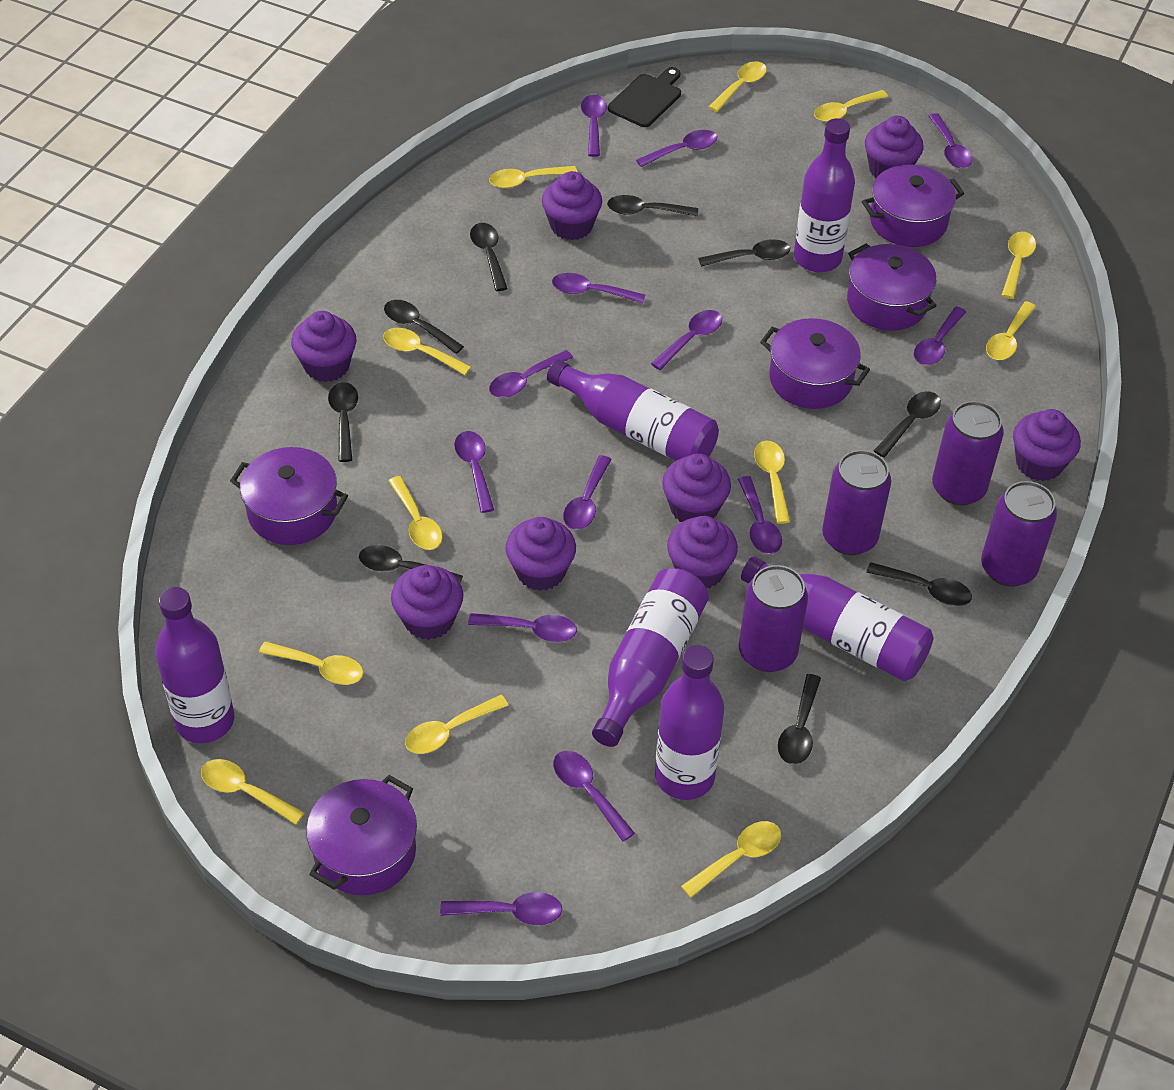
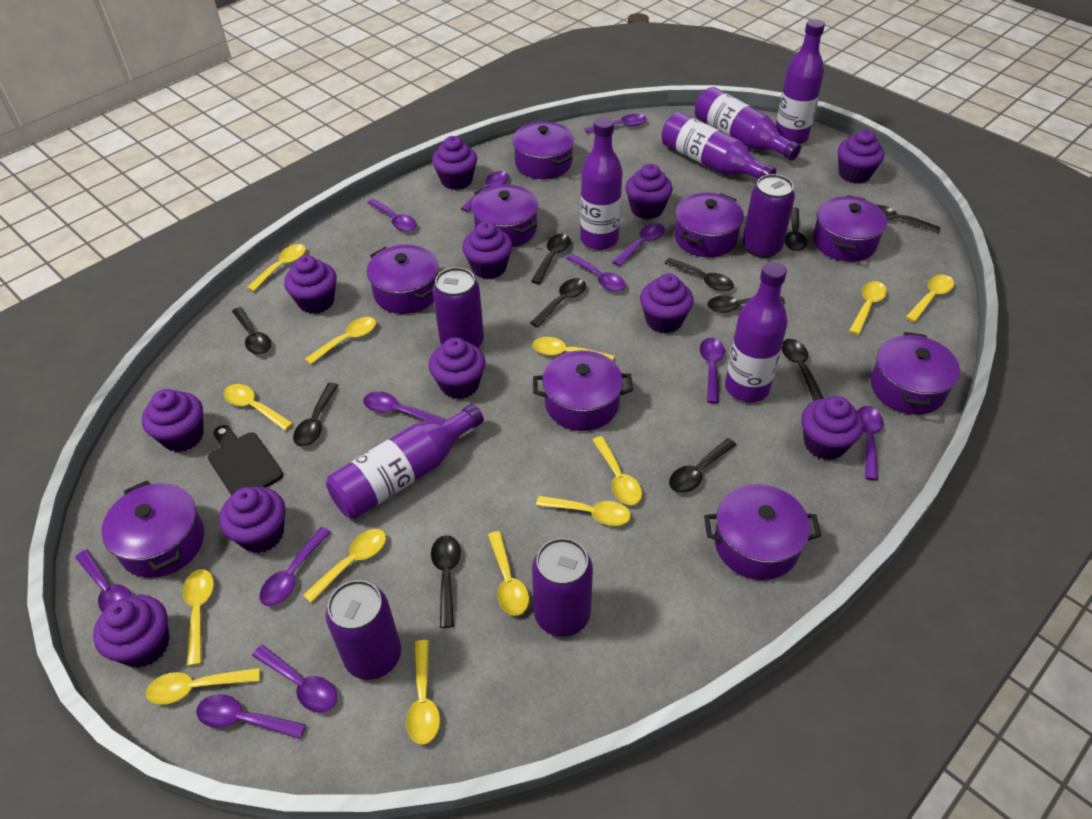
black spoon: [328,382,358,462] [359,545,463,583] [384,300,464,354] [470,223,508,291] [607,195,698,217] [698,239,790,267] [778,674,821,764] [866,562,972,606] [874,391,941,458] = 9 -> [232,307,271,355] [293,383,338,447] [431,535,461,628] [530,278,586,328] [531,234,570,284] [665,258,734,291] [669,438,736,493] [707,296,785,313] [782,339,824,401] [785,207,807,251] [877,205,941,233] = 11
purple cupcake: [291,311,356,382] [391,565,463,640] [505,517,576,591] [542,171,602,240] [662,453,731,522] [667,516,738,588] [865,116,923,178] [1013,409,1081,481] = 8 -> [93,595,169,668] [142,389,204,452] [219,486,286,553] [284,255,337,314] [429,337,486,399] [432,136,477,190] [462,221,512,279] [625,164,673,219] [640,274,694,333] [801,396,863,460] [838,129,884,184] = 11
purple pot: [230,447,348,545] [306,775,417,895] [760,318,870,409] [847,243,937,331] [862,165,964,247] = 5 -> [101,480,204,578] [367,245,438,314] [471,184,538,247] [512,122,574,179] [533,350,633,431] [675,193,744,257] [704,484,821,580] [813,195,887,262] [871,332,960,415] = 9
purple spoon: [440,892,562,925] [454,431,494,513] [468,613,577,642] [489,350,573,398] [552,273,645,303] [553,751,635,842] [563,455,612,530] [581,95,607,157] [636,130,717,167] [651,310,722,370] [738,476,782,554] [914,307,966,365] [928,113,972,168] = 13 -> [75,549,131,612] [196,694,306,739] [252,645,337,713] [259,527,331,606] [363,392,445,421] [367,199,417,232] [461,171,509,212] [566,254,626,292] [584,114,647,133] [613,223,665,266] [700,338,725,404] [857,406,883,480] = 12
yellow spoon: [201,759,305,825] [259,641,364,685] [383,328,471,375] [389,476,442,550] [405,695,508,754] [489,166,577,188] [681,821,781,898] [709,61,767,112] [754,441,790,524] [814,90,888,122] [986,301,1036,360] [1002,232,1036,299] = 12 -> [146,668,260,705] [183,569,214,666] [223,384,293,431] [247,244,306,292] [303,529,386,603] [305,317,376,365] [406,640,440,745] [488,531,529,616] [533,337,614,360] [536,496,631,526] [592,436,642,505] [849,281,887,335] [906,274,954,322] = 13

